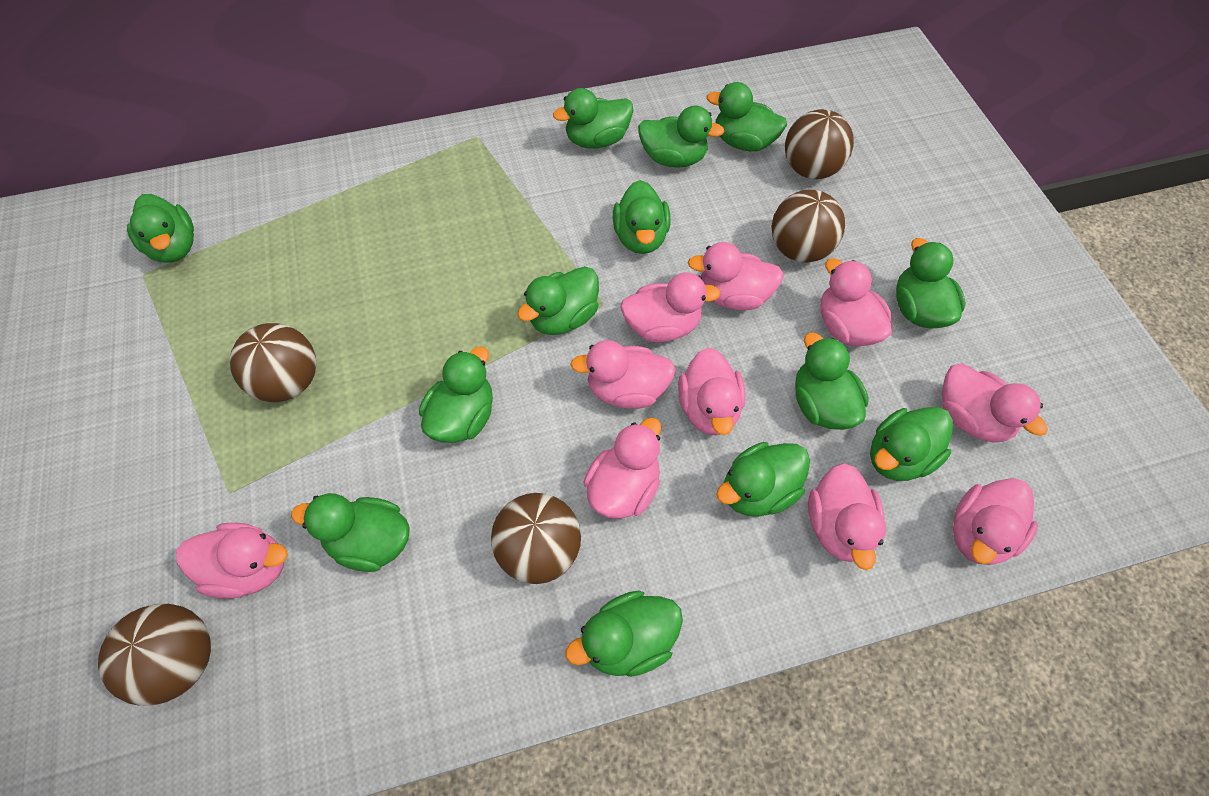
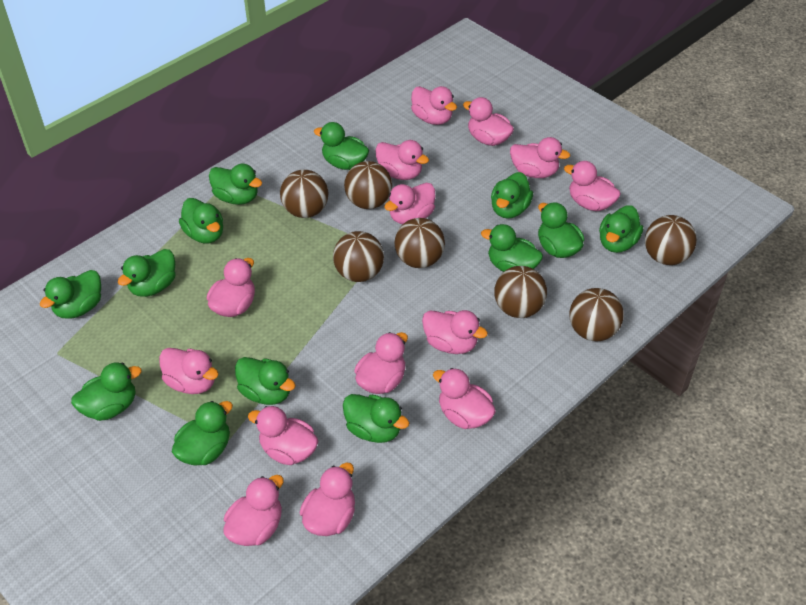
brown ball: [98,603,211,706] [230,323,316,402] [491,493,581,584] [771,190,845,263] [785,109,854,179] = 5 -> [280,170,328,218] [333,231,384,282] [344,161,392,209] [395,218,445,268] [494,266,547,318] [569,288,624,341] [645,215,697,265] = 7
pink duck: [176,523,288,599] [570,340,676,409] [583,418,661,519] [620,272,721,343] [678,348,746,435] [688,242,784,310] [808,463,886,570] [821,258,892,346] [942,363,1048,442] [953,478,1038,565] = 10 -> [159,348,219,394] [207,258,255,317] [223,475,284,546] [248,406,319,465] [300,462,355,536] [354,332,408,394] [375,140,429,180] [384,183,435,224] [411,86,457,125] [422,310,488,354] [433,368,496,429] [463,97,514,146] [510,137,570,178] [564,161,621,211] = 14

